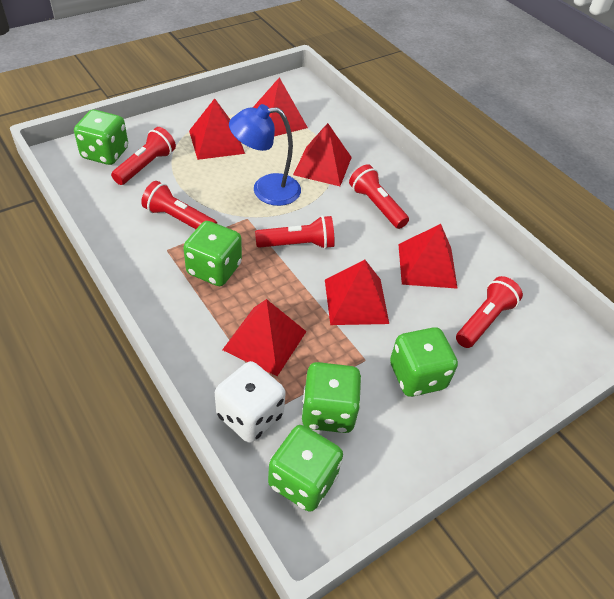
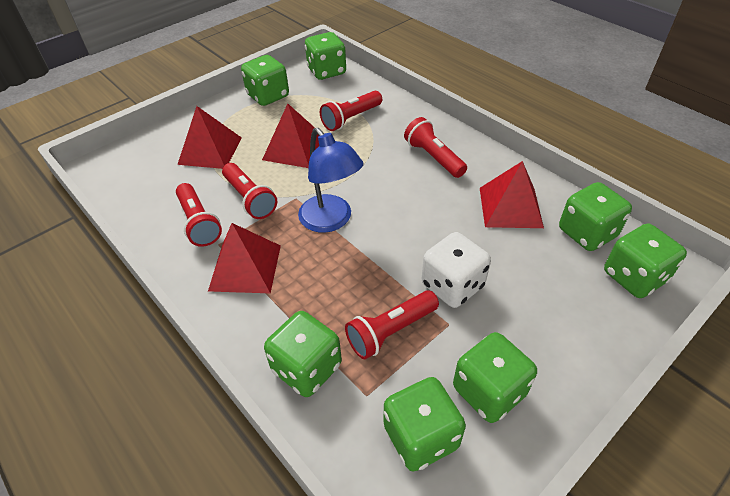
green dice: [74,110,128,165] [183,221,242,286] [268,425,343,512] [302,362,362,433] [390,327,458,397] = 5 -> [241,55,289,106] [264,311,342,397] [305,32,346,80] [384,377,466,472] [453,332,537,423] [559,182,632,251] [604,224,687,298] = 7
red pyramid: [189,98,245,160] [222,299,307,376] [253,77,308,136] [293,123,352,186] [325,260,389,325] [398,224,458,289] = 6 -> [177,106,242,169] [208,223,281,293] [262,103,319,168] [480,161,544,228] = 4

